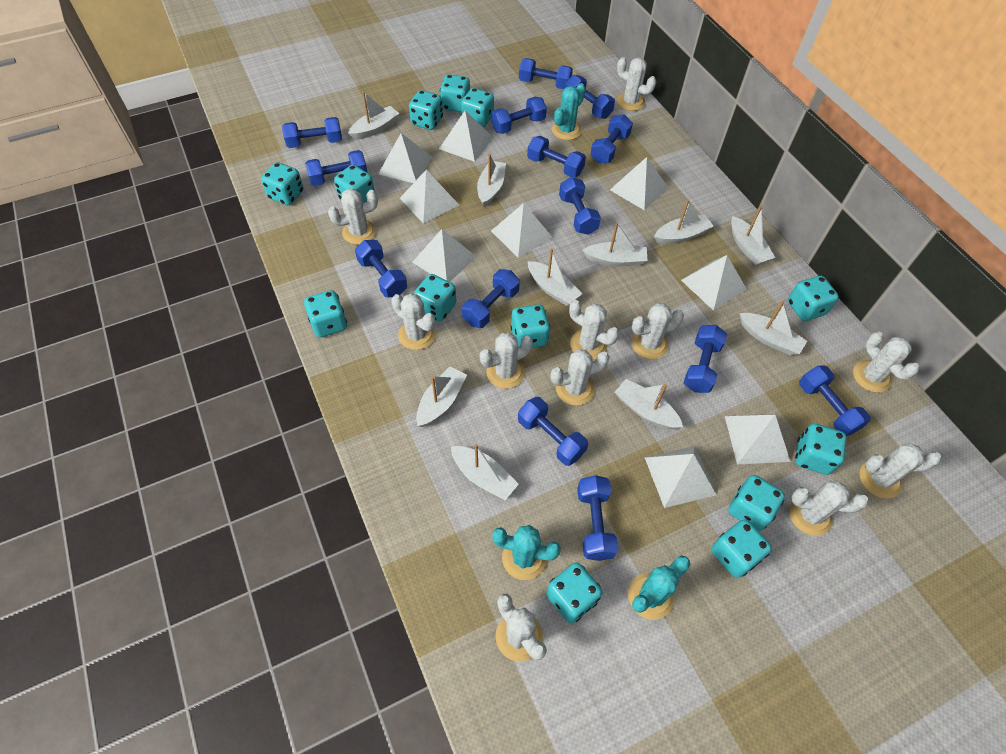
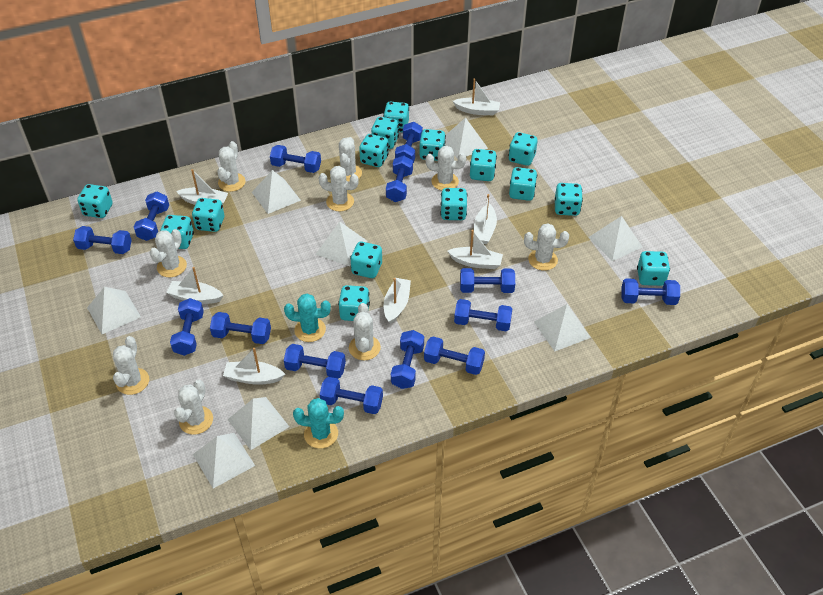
turquoise cactus: [492,525,561,580] [552,83,586,140] [628,555,690,620] = 3 -> [284,294,331,342] [293,398,344,448] = 2
turquoise dice: [261,162,304,205] [304,290,347,338] [334,165,375,203] [409,90,443,130] [414,274,456,322] [440,75,470,112] [461,88,494,127] [511,304,550,348] [546,563,602,623] [711,520,772,578] [728,475,785,531] [788,276,839,321] [795,424,847,475] = 13 -> [77,184,113,218] [160,215,194,249] [192,198,224,232] [338,285,370,321] [350,242,382,278] [359,134,389,167] [371,117,399,149] [383,102,409,132] [420,129,446,161] [440,188,467,220] [470,149,497,181] [508,132,538,166] [509,167,537,201] [555,183,583,216] [637,251,670,286] = 15
white boat: [348,91,399,140] [416,366,467,427] [451,443,519,500] [477,154,506,207] [528,248,582,306] [583,222,647,266] [615,379,683,429] [654,200,714,244] [731,205,775,265] [740,301,807,355] = 10 -> [166,267,224,304] [176,169,228,205] [223,348,285,385] [384,278,411,324] [447,230,503,269] [453,78,500,116] [474,194,497,244] = 7
white cactus: [328,189,378,245] [391,293,435,350] [480,332,533,389] [496,594,547,662] [551,349,610,406] [569,300,619,360] [617,57,656,111] [631,303,684,359] [789,481,869,536] [853,332,919,393] [859,443,941,499] = 11 -> [113,336,149,395] [150,229,187,277] [174,380,213,435] [217,141,246,192] [318,166,359,211] [339,137,362,182] [349,303,381,360] [426,146,466,190] [524,223,569,271] = 9
white pyramid: [378,133,432,183] [400,170,459,224] [412,229,476,282] [439,111,493,162] [491,203,553,258] [610,157,668,210] [645,446,716,508] [681,255,747,311] [725,414,790,464] = 9 -> [87,287,141,334] [193,433,255,489] [227,397,289,450] [252,170,301,214] [315,221,367,266] [445,117,488,159] [534,304,591,352] [588,216,642,261] = 8

